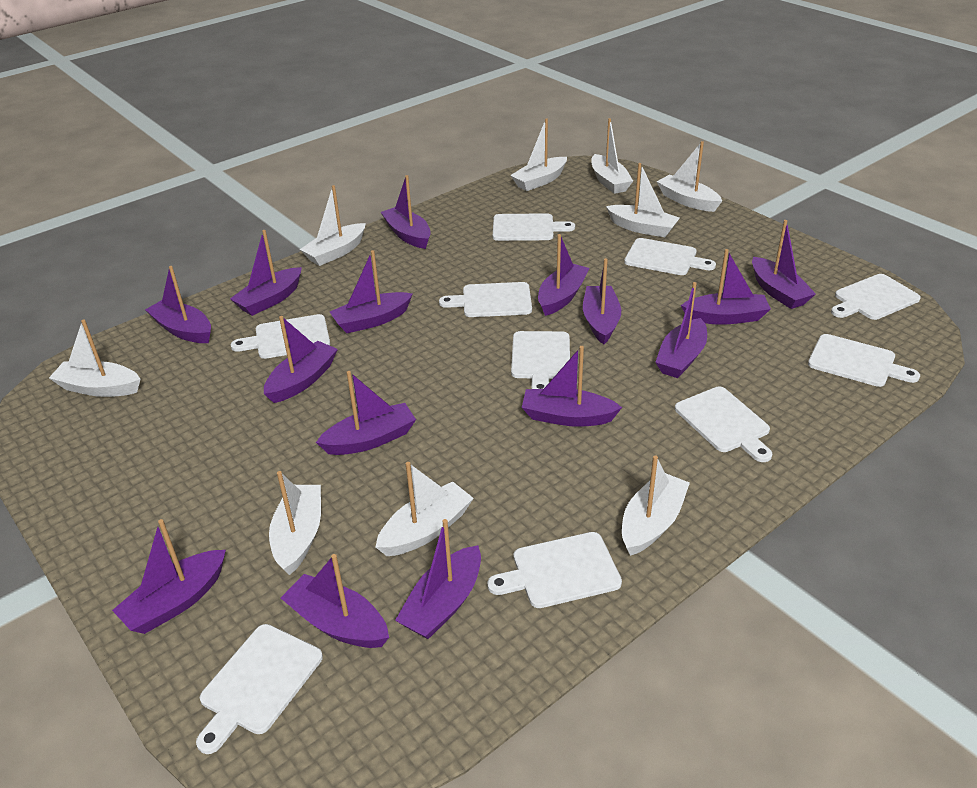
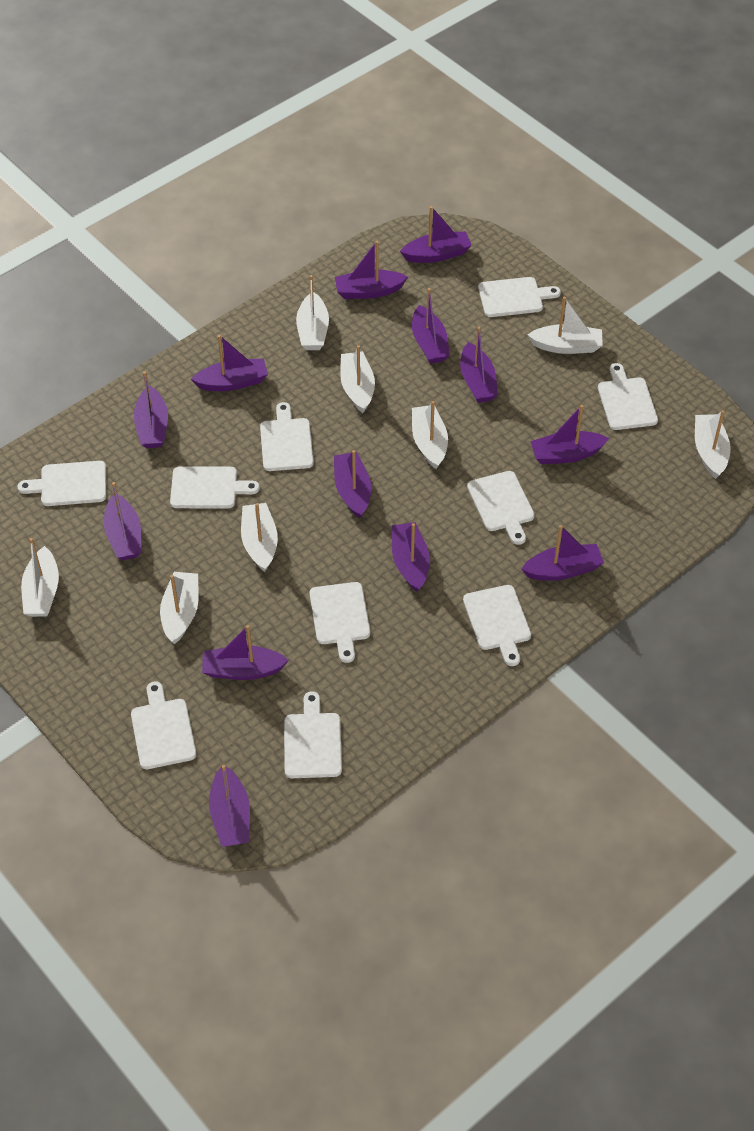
purple boat: [112,519,226,634] [145,266,211,343] [230,230,302,316] [264,316,338,403] [281,554,389,648] [316,371,416,455] [330,250,413,333] [381,175,431,249] [395,519,481,639] [522,346,622,427] [538,234,590,316] [583,258,621,345] [655,282,707,378] [681,249,771,325] [752,220,816,309] = 15 -> [104,482,141,560] [134,371,168,448] [191,335,268,391] [202,625,289,680] [209,765,250,847] [334,450,371,518] [335,241,408,299] [392,522,430,592] [400,206,472,263] [412,288,450,364] [460,326,498,403] [521,525,604,581] [530,405,609,464] = 13
white boat: [49,319,141,397] [269,471,321,575] [300,185,366,266] [375,462,474,556] [510,118,567,191] [591,118,633,194] [606,163,680,237] [622,455,690,556] [657,141,722,212] = 9 -> [21,538,59,617] [160,572,199,644] [241,503,278,572] [296,275,329,350] [340,345,375,413] [412,401,448,469] [527,297,603,354] [695,410,731,479] = 8

